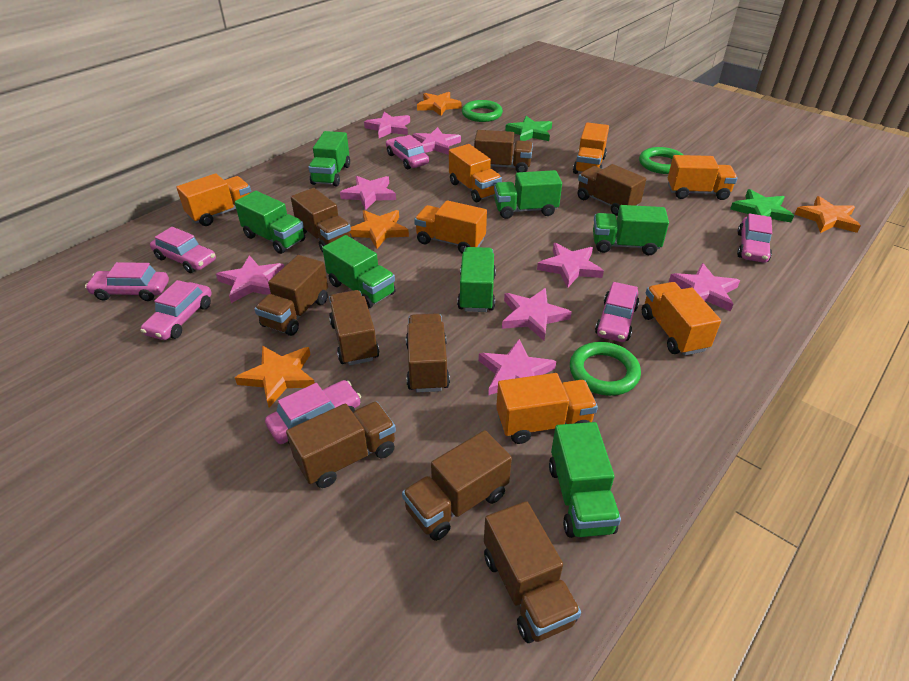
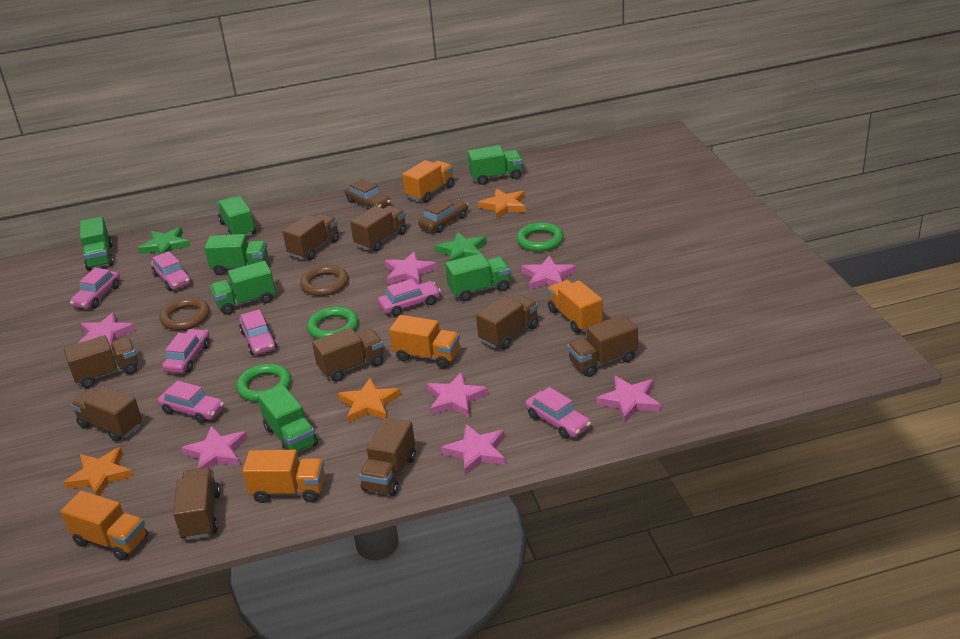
brown car: none = 0 -> [345,179,391,210] [418,199,468,233] = 2
brown ring: none = 0 -> [159,297,210,330] [300,265,349,296] = 2
orange star: [235,346,315,408] [350,210,409,249] [417,92,462,116] [795,196,861,233] = 4 -> [63,447,133,496] [338,378,401,423] [478,188,526,219] = 3
orange truck: [176,173,251,226] [414,200,487,253] [449,144,502,202] [496,373,598,444] [573,122,609,174] [642,282,721,356] [668,155,737,200] = 7 -> [60,491,148,560] [242,450,325,503] [389,315,460,368] [402,160,454,203] [547,280,603,333] = 5
pink star: [216,255,284,303] [340,176,396,210] [364,112,410,138] [412,127,461,155] [479,339,556,395] [502,288,572,341] [537,243,604,288] [669,263,740,312] = 8 -> [78,312,135,349] [181,425,248,469] [385,251,437,285] [427,372,488,417] [441,424,505,476] [521,255,576,290] [596,376,661,423] = 7

